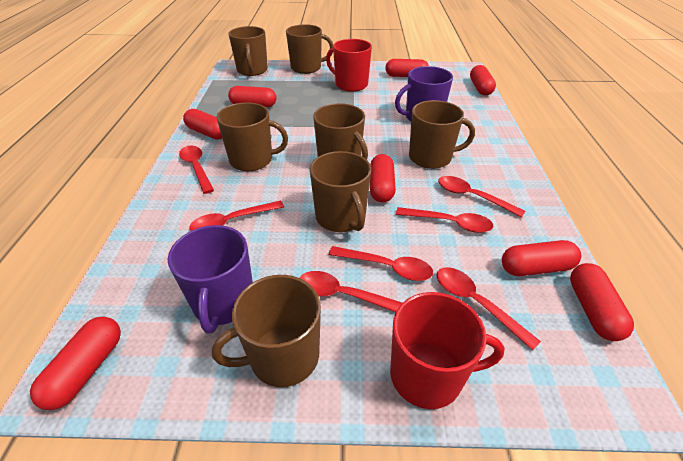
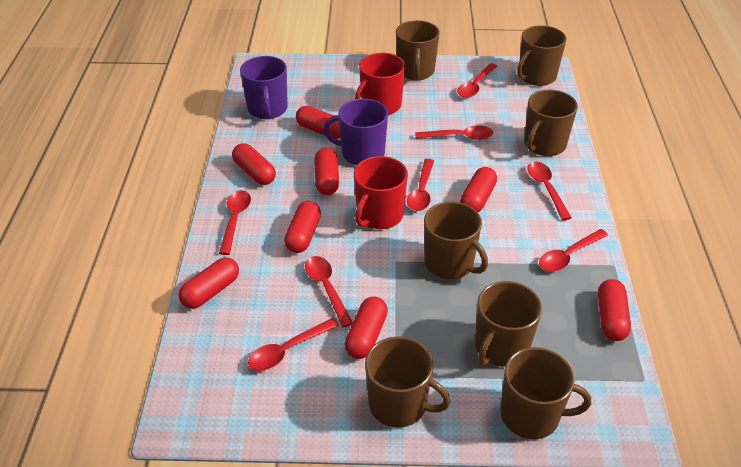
red spoon: [179,145,214,194] [189,200,284,231] [299,271,402,312] [329,246,433,281] [396,207,494,233] [437,267,541,350] [438,176,525,218] = 7 -> [219,190,251,255] [248,318,339,371] [305,256,353,328] [407,159,434,211] [415,125,493,140] [457,63,497,98] [527,162,572,220] [539,229,608,271] = 8

